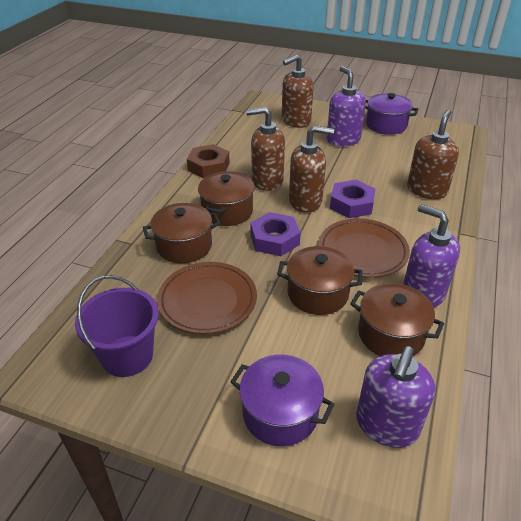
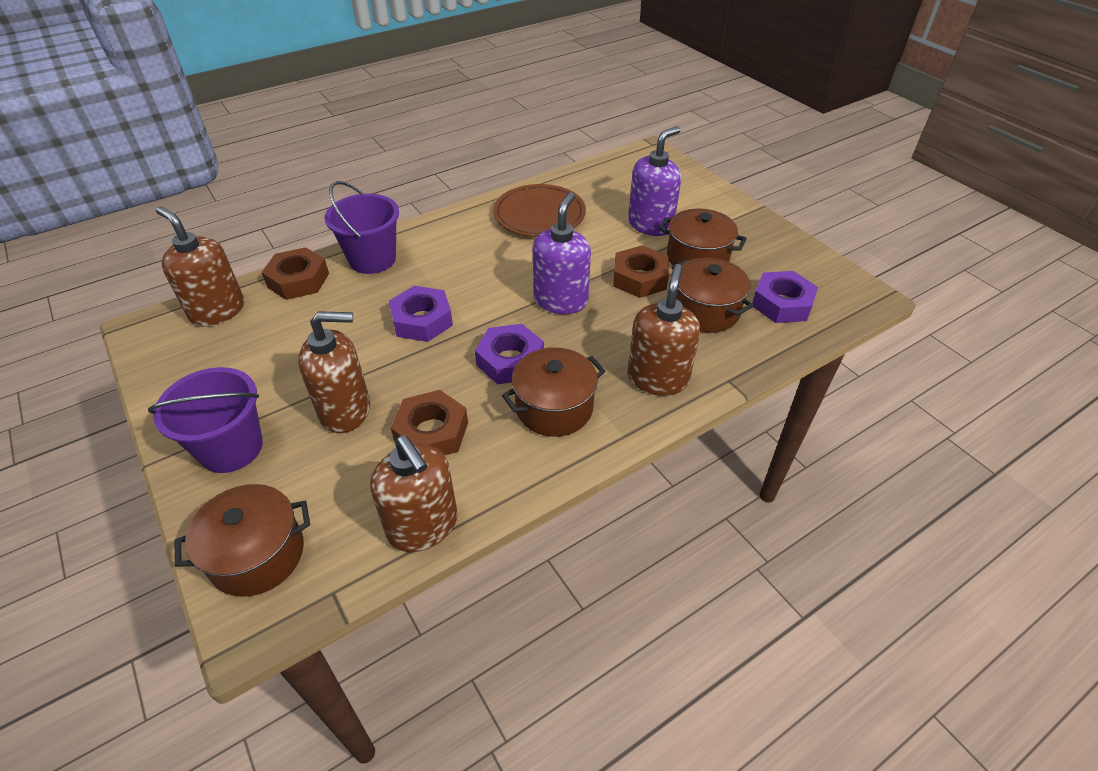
brown nut: [187,144,230,178] = 1 -> [261,247,329,300] [391,390,468,455] [613,245,669,298] = 3
brown plate: [157,262,257,334] [319,218,410,278] = 2 -> [493,184,586,237] = 1
purple bucket: [75,275,159,377] = 1 -> [148,367,263,473] [325,181,399,274] = 2
purple nut: [250,212,301,256] [330,180,375,218] = 2 -> [389,286,453,342] [475,324,544,384] [752,271,818,323] = 3
purple pot: [230,354,335,447] [365,93,418,135] = 2 -> none = 0
purple soap dispenser: [327,66,366,147] [356,346,435,448] [403,204,460,308] = 3 -> [533,192,591,314] [628,126,681,236] = 2

